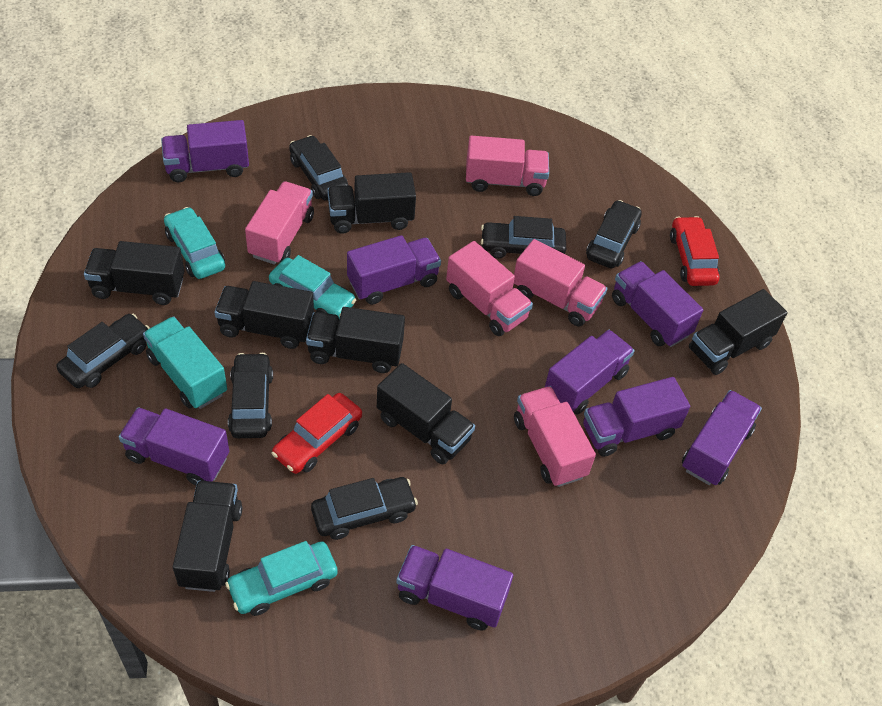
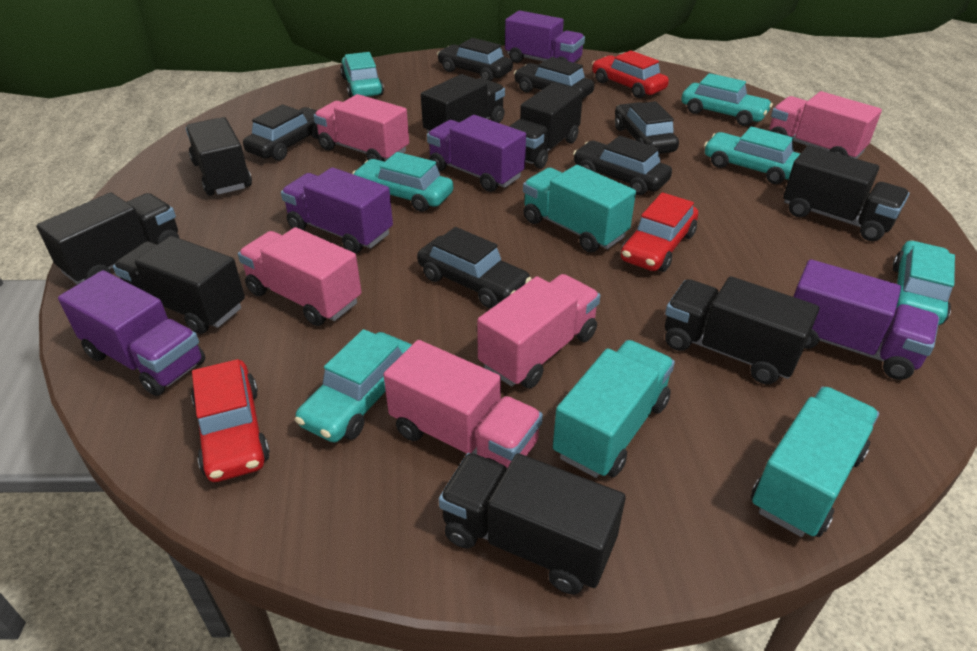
black truck: [84,241,185,305] [173,481,242,592] [214,281,314,349] [306,307,405,373] [327,172,416,234] [377,363,475,464] [689,289,787,375] = 7 -> [36,193,179,285] [113,236,245,334] [186,117,252,196] [421,74,505,134] [439,453,626,595] [509,83,583,169] [665,276,819,384] [783,145,909,241] = 8
purple truck: [119,407,229,485] [161,120,249,182] [347,235,441,305] [396,545,513,631] [545,330,635,415] [583,377,690,457] [612,261,703,347] [682,390,762,485] = 8 -> [58,270,205,396] [281,167,393,254] [427,115,526,192] [505,10,585,63] [793,259,939,380] = 5
red car: [271,393,362,474] [670,216,719,286] = 2 -> [191,359,270,482] [592,50,669,98] [621,192,698,272] = 3
turquoise car: [164,207,225,279] [225,541,338,616] [269,255,356,319] = 3 -> [295,329,411,442] [340,52,384,98] [352,152,453,212] [681,73,773,126] [704,126,800,184] [892,240,955,325] = 6
turquoise truck: [143,316,227,409] = 1 -> [523,165,636,253] [553,340,675,478] [751,386,879,537] = 3

